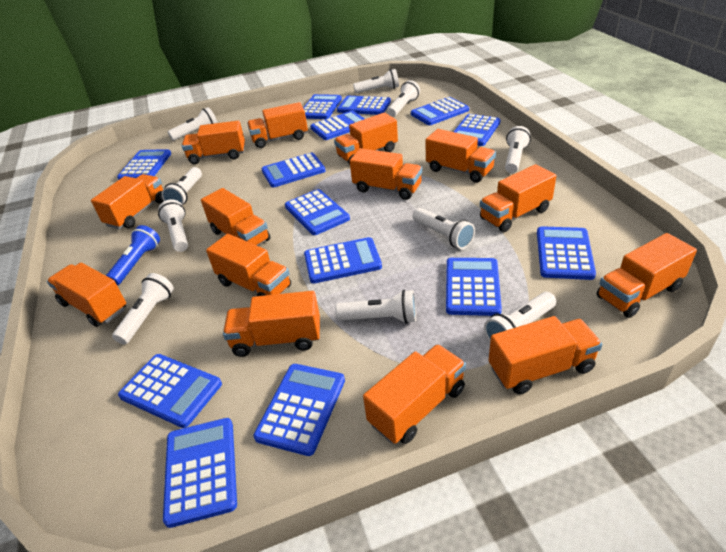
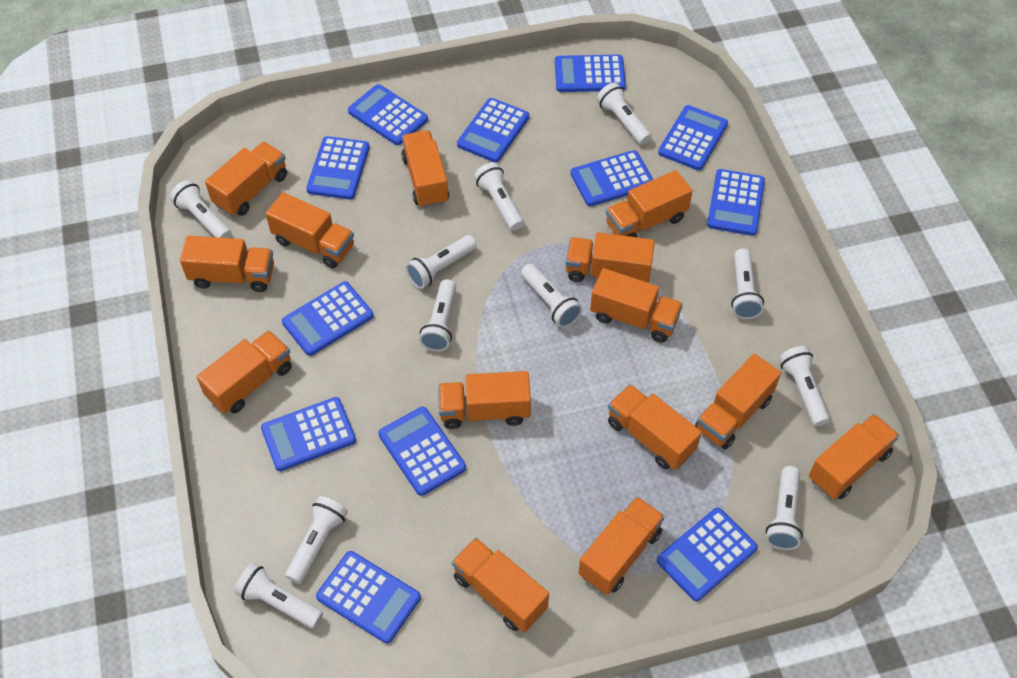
blue calculator: [117,149,171,180] [118,354,222,428] [163,418,237,528] [254,364,345,456] [262,153,326,187] [285,189,350,235] [303,94,342,119] [304,237,382,284] [311,111,365,140] [337,96,391,115] [411,97,469,125] [446,258,502,316] [454,114,501,146] [537,226,596,280] = 14 -> [261,397,356,471] [282,281,374,356] [306,136,370,200] [316,551,421,644] [348,84,428,145] [378,407,466,496] [457,98,529,163] [555,55,626,92] [571,150,653,206] [657,508,758,601] [658,105,728,170] [707,169,765,236] = 12
blue flashlight: [106,225,160,286] = 1 -> none = 0
white flashlight: [112,273,174,344] [158,199,188,252] [162,167,202,205] [168,107,217,140] [335,290,416,324] [353,69,399,93] [387,80,420,117] [413,208,475,249] [484,292,556,342] [505,126,531,173] = 10 -> [170,180,231,238] [234,563,323,629] [285,496,348,584] [406,235,477,289] [419,279,456,351] [474,162,524,231] [521,264,582,328] [596,83,652,145] [731,249,764,319] [766,466,803,550] [779,346,830,427] = 11

